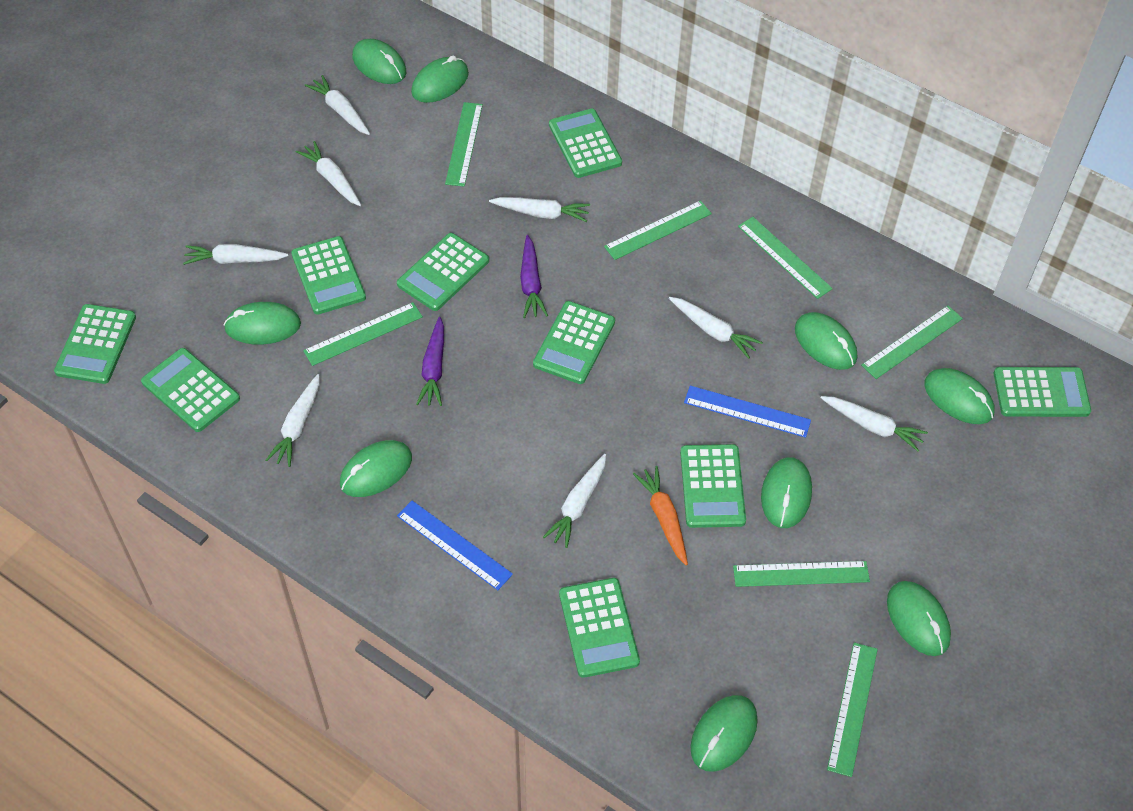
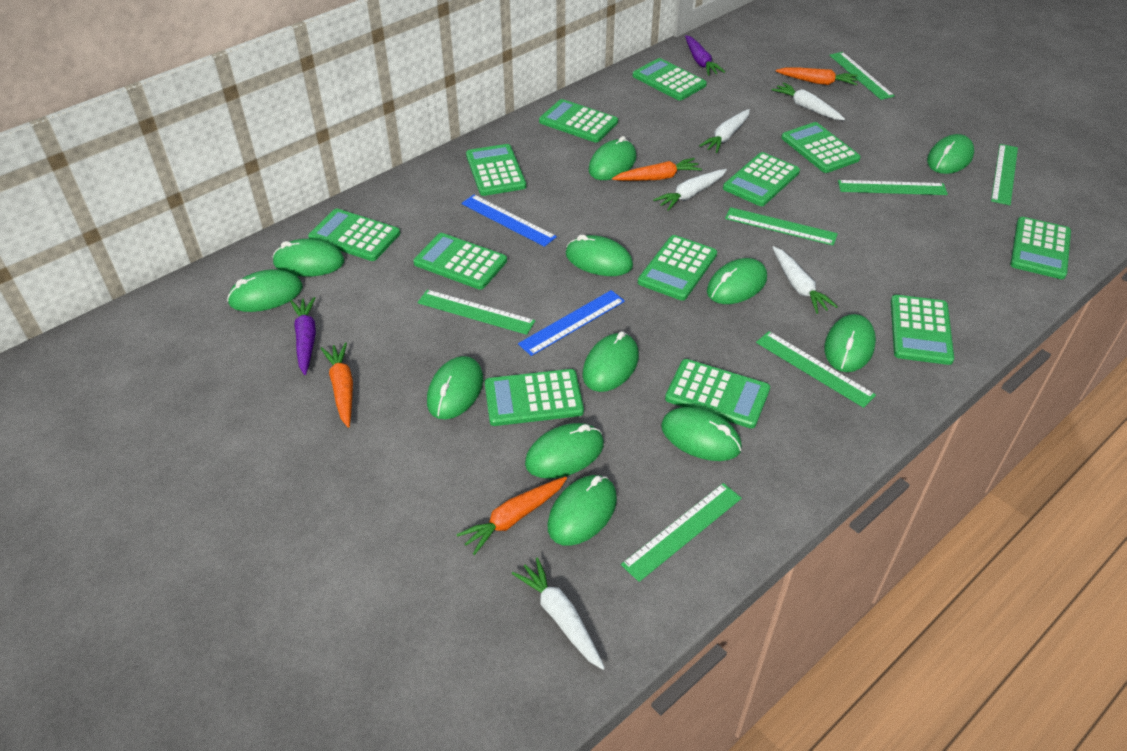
green calculator: [54,304,136,384] [141,348,240,432] [291,236,366,315] [397,233,489,311] [533,301,615,384] [549,109,622,178] [559,578,640,678] [680,444,746,528] [994,367,1091,417] = 9 -> [308,208,400,261] [413,233,507,290] [466,144,526,196] [485,369,584,426] [539,99,618,142] [633,58,707,101] [638,235,717,301] [665,359,770,429] [723,152,800,206] [781,122,861,173] [891,295,954,365] [1010,217,1071,279] = 12
green mouse: [224,302,301,345] [340,440,412,497] [352,39,406,84] [411,56,469,103] [690,695,758,772] [761,457,812,528] [795,312,857,370] [887,581,951,656] [924,368,995,424] = 9 -> [227,269,303,312] [272,239,344,277] [427,356,483,419] [525,423,604,479] [547,475,617,546] [566,235,633,276] [582,331,639,392] [589,136,637,180] [661,407,742,461] [707,258,767,304] [824,314,876,372] [927,134,974,174] = 12
orange carrot: [633,466,688,565] = 1 -> [321,343,353,428] [456,477,567,555] [612,158,702,181] [776,68,858,85] = 4
white carrot: [183,244,288,265] [266,374,320,467] [296,141,361,206] [305,75,370,135] [489,197,590,222] [543,454,606,548] [669,297,763,359] [821,396,928,452] = 8 -> [512,557,605,670] [653,169,727,211] [699,109,750,153] [772,82,845,120] [773,246,838,314] = 5

